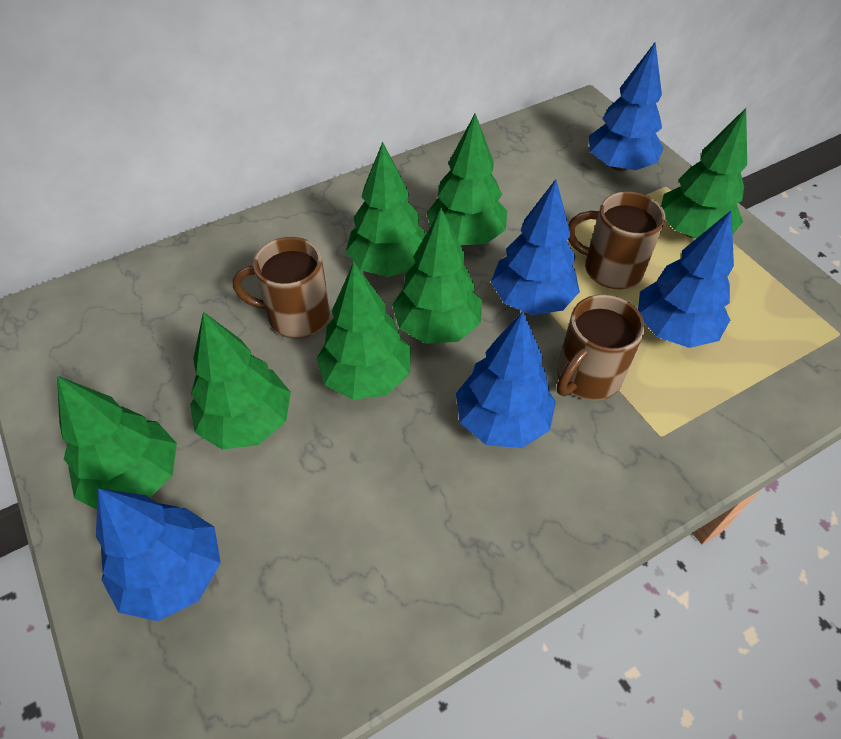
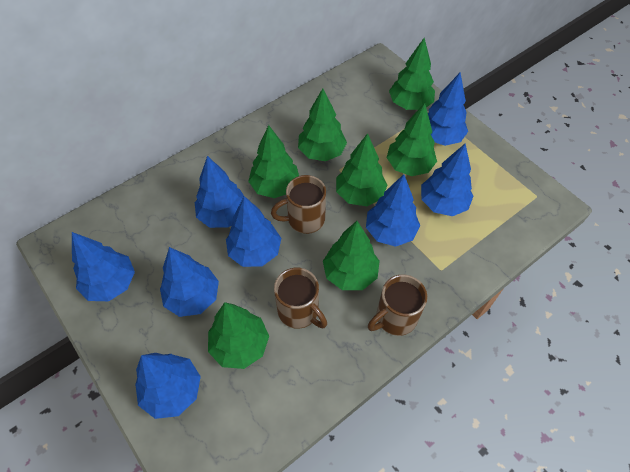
blue tree: [96,488,221,621] [456,311,556,448] [491,179,580,315] [589,42,664,171] [638,211,734,348] = 5 -> [72,232,135,301] [135,353,201,419] [160,247,219,317] [195,156,244,228] [226,196,281,267] [366,174,420,247] [421,144,473,216] [428,73,468,146] = 8

